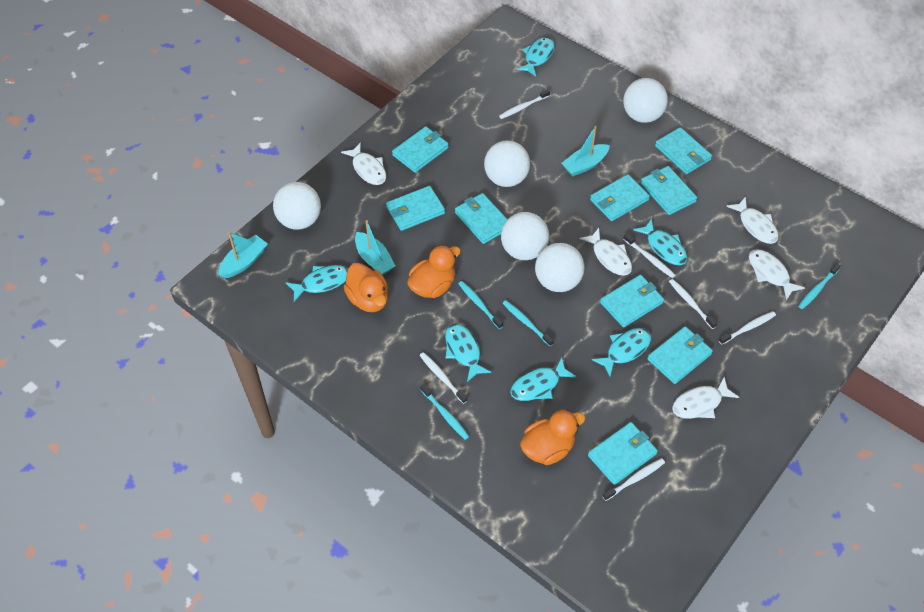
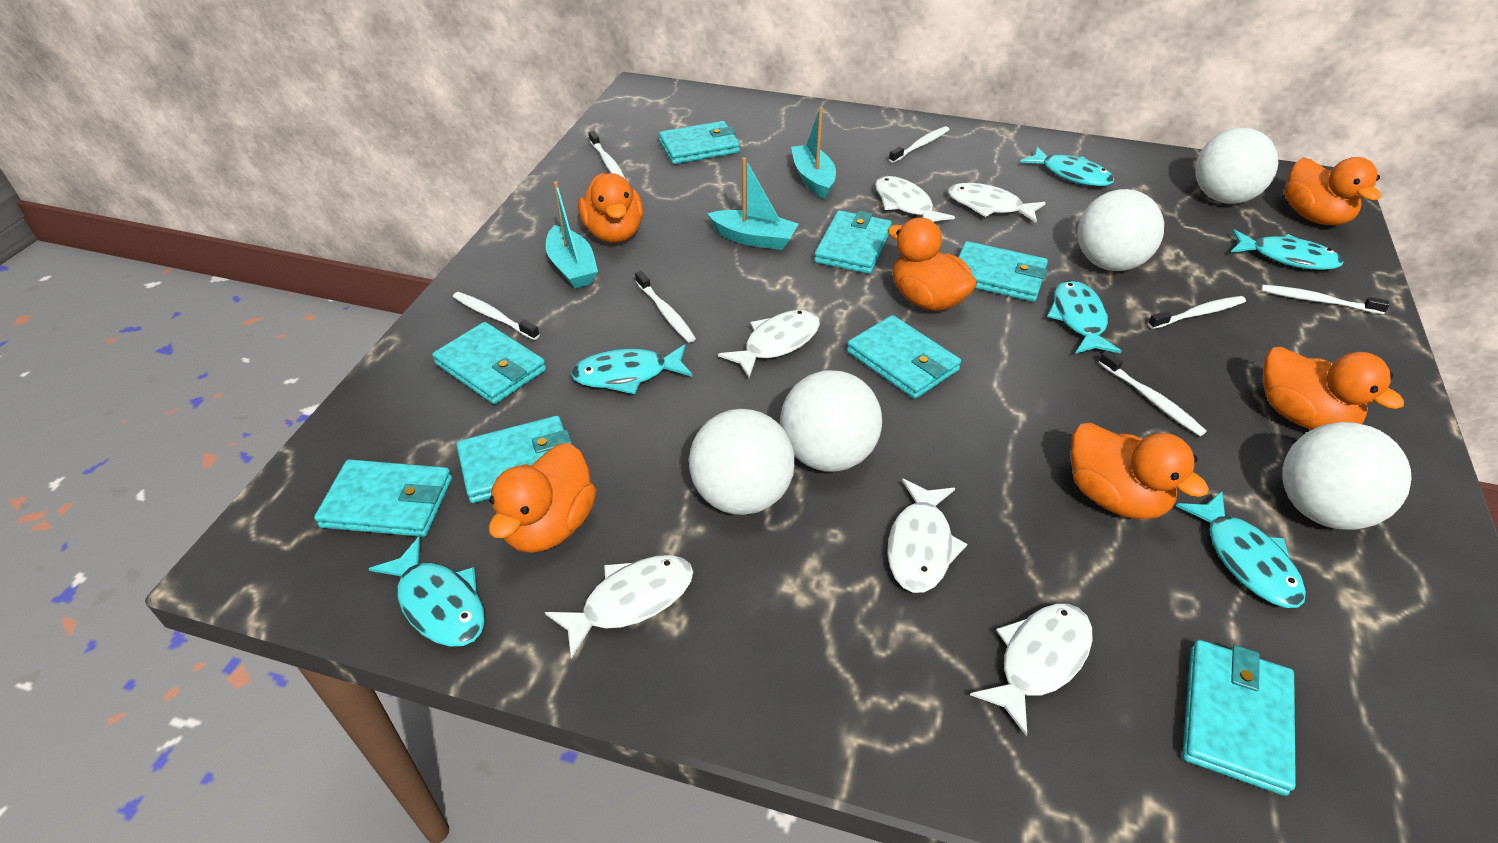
orange duck: [344,263,388,312] [407,245,461,298] [520,410,586,465] = 3 -> [488,443,596,553] [578,173,643,243] [888,217,977,311] [1071,422,1209,519] [1263,346,1404,430] [1284,157,1381,225] = 6
turquoise toothbrush: [420,384,469,440] [458,281,503,329] [502,300,554,346] [798,263,841,309] = 4 -> none = 0
turquoise wallet: [386,186,445,231] [392,126,449,173] [455,193,508,244] [588,422,658,485] [590,174,650,221] [600,275,664,328] [640,166,697,215] [647,326,713,384] [655,127,712,174] = 9 -> [314,459,452,537] [432,322,546,404] [456,416,572,503] [659,121,740,164] [814,210,892,274] [847,315,961,399] [958,241,1048,302] [1182,640,1296,796] = 8
white fish: [341,142,386,185] [580,228,632,276] [672,377,739,419] [726,196,779,244] [749,249,805,300] = 5 -> [545,555,693,659] [718,310,820,378] [875,176,955,222] [887,478,967,593] [948,183,1046,223] [970,604,1093,737] = 6
white toothbrush: [420,352,467,404] [499,89,550,119] [602,458,665,501] [623,233,675,278] [669,279,717,329] [719,311,776,345] = 6 -> [453,292,540,340] [589,131,625,178] [635,271,696,343] [889,126,950,163] [1099,351,1207,436] [1148,296,1246,329] [1261,285,1390,314] = 7

